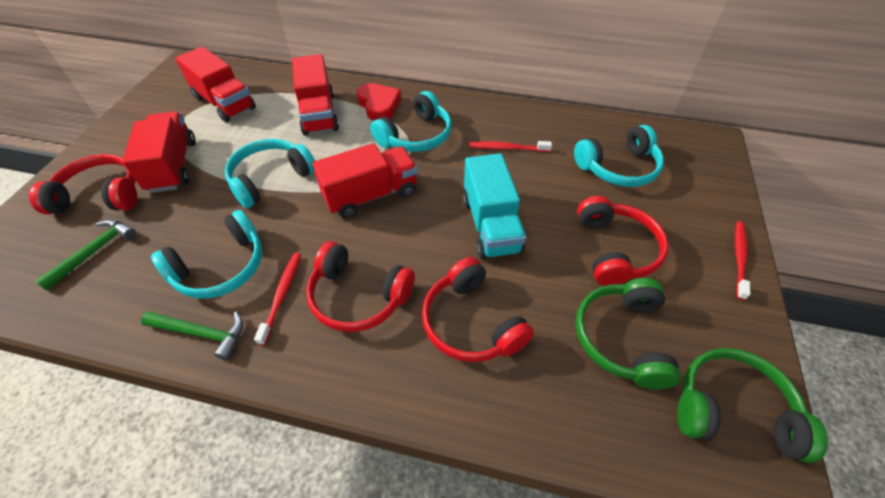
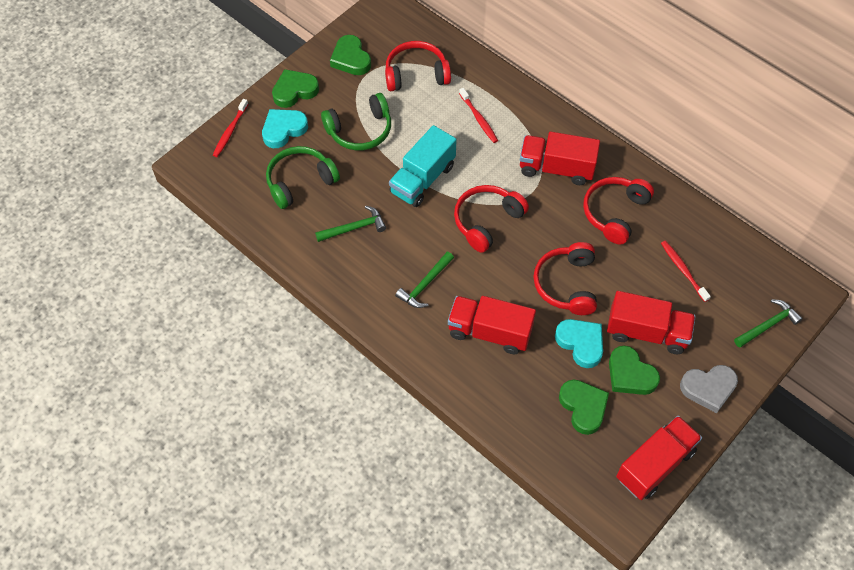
green hammer: [34,219,136,291] [141,311,243,360] = 2 -> [315,206,386,242] [395,252,454,308] [734,299,803,348] = 3
green heart: none = 0 -> [272,69,319,108] [330,35,371,75] [559,380,609,435] [609,346,660,395] = 4
grey heart: none = 0 -> [680,365,738,413] = 1
red heart: [356,83,401,121] = 1 -> none = 0
turquoise headphones: [151,210,262,299] [225,139,315,208] [370,91,452,152] [574,125,664,187] = 4 -> none = 0
turquoise heart: none = 0 -> [262,109,308,148] [555,319,603,368] = 2

